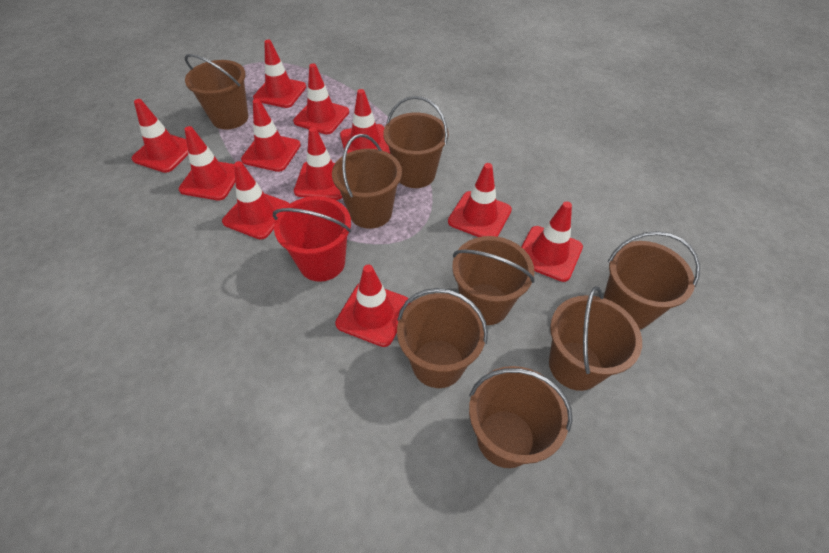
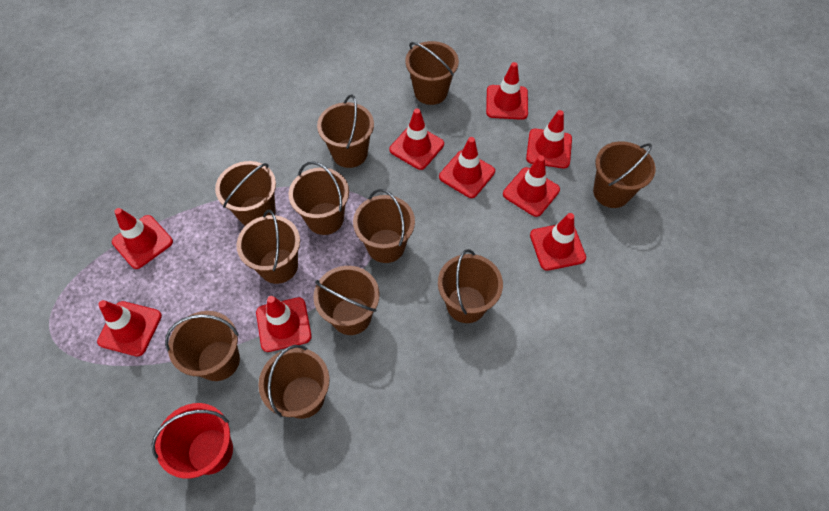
brown bucket: [185,54,248,129] [332,134,402,229] [383,96,449,188] [397,288,488,388] [452,236,535,325] [469,366,572,468] [549,286,642,391] [603,231,700,329] = 8 -> [165,311,240,381] [215,161,276,226] [237,210,300,284] [258,345,330,419] [289,161,349,235] [313,266,379,335] [317,94,374,168] [353,189,415,263] [405,41,459,105] [438,249,503,323] [593,141,655,208] = 11
red traffic cone: [131,99,188,173] [179,126,235,200] [222,161,289,239] [241,99,301,172] [253,40,306,108] [293,63,349,134] [294,127,342,200] [335,265,410,347] [340,89,390,154] [448,163,512,237] [522,201,583,282] = 11 -> [97,300,162,356] [112,208,173,269] [256,296,312,352] [389,108,444,170] [439,137,495,198] [486,62,528,120] [503,155,560,217] [526,110,572,169] [530,213,586,271] = 9

